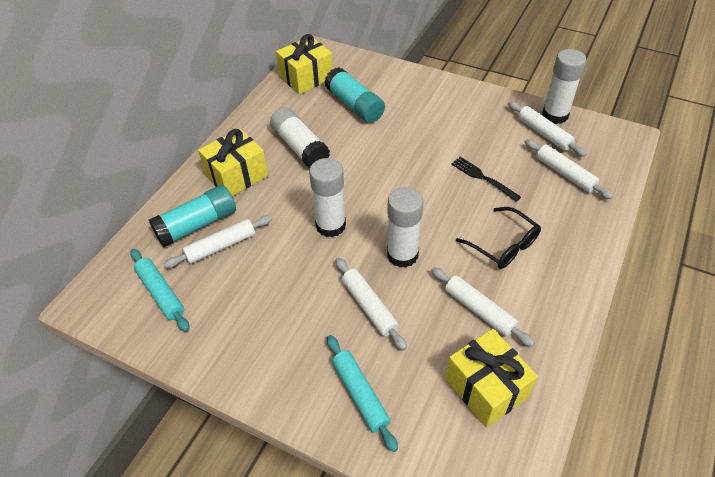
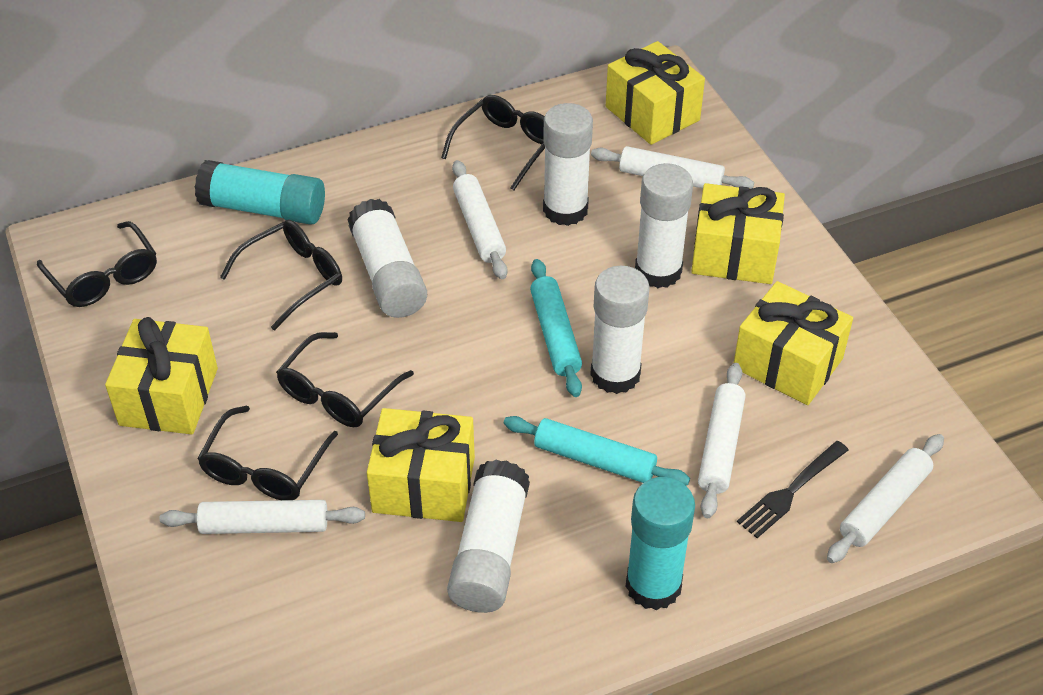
black glasses: [456,207,541,269] = 1 -> [37,221,157,307] [197,405,338,500] [220,220,342,331] [276,332,414,427] [441,95,545,190] = 5
white glue stick: [270,107,330,168] [309,158,346,237] [387,187,424,268] [542,49,586,124] = 4 -> [347,199,427,318] [447,460,530,613] [543,103,593,226] [590,266,650,394] [635,163,693,288] = 5
yellow gift: [198,128,268,196] [276,34,333,94] [445,329,538,428] = 3 -> [105,317,218,434] [367,408,475,522] [606,41,705,145] [691,183,785,284] [734,281,853,405] = 5

